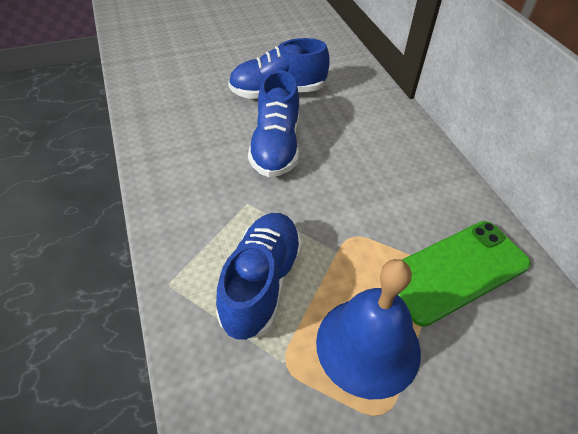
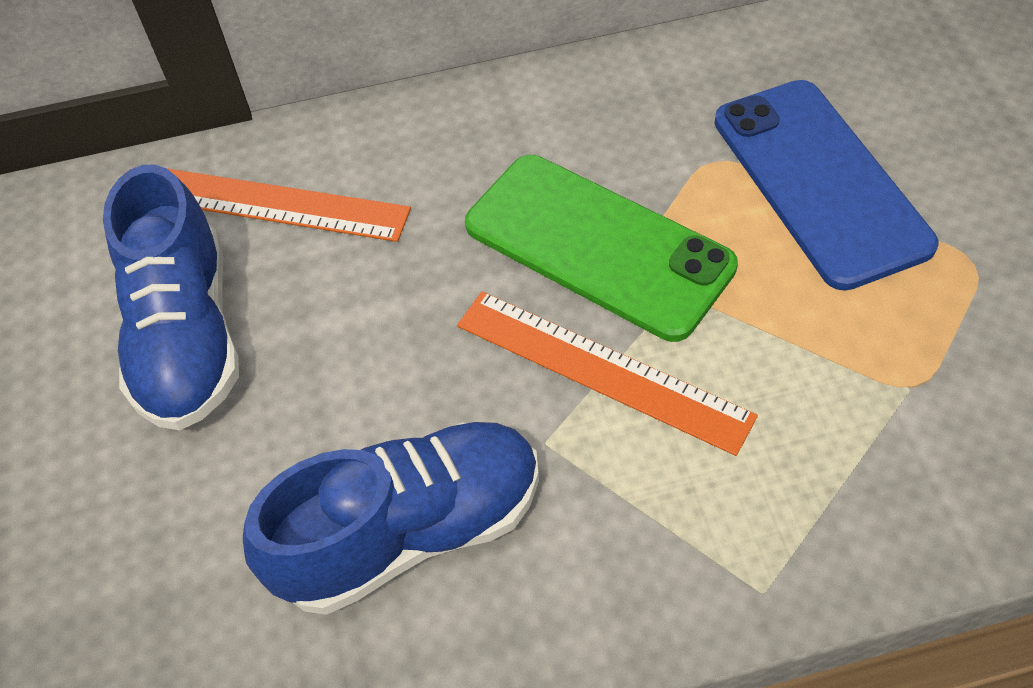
blue bell: [316,259,421,399] = 1 -> none = 0
blue phone: none = 0 -> [714,80,938,291] = 1
blue shoe: [216,213,302,340] [228,38,330,99] [248,70,299,177] = 3 -> [103,164,239,430] [243,422,539,615] = 2
orange ruler: none = 0 -> [167,168,411,242] [457,291,758,456] = 2

